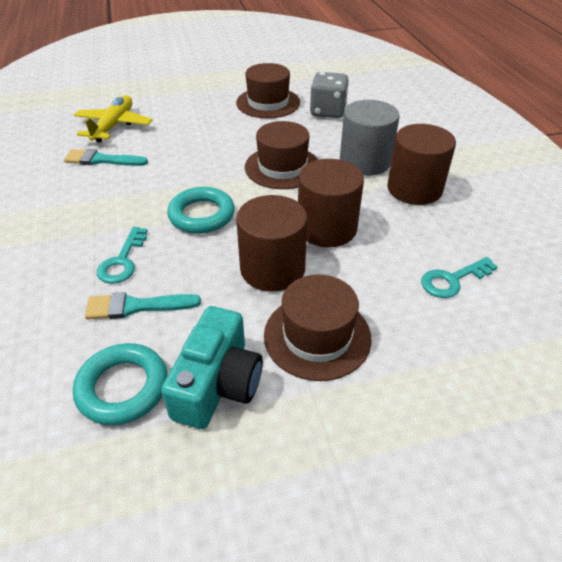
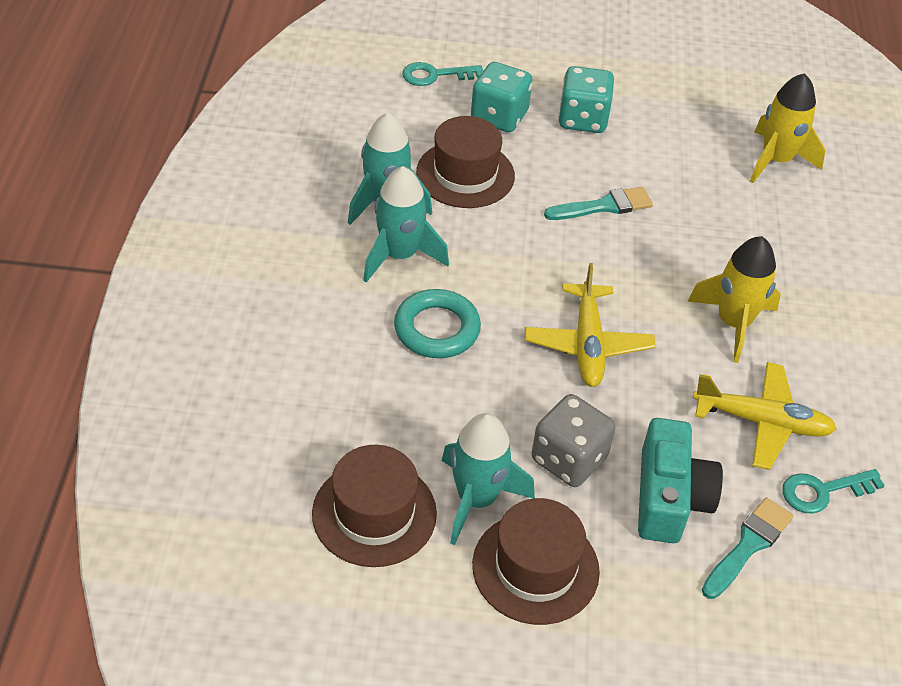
brown cylinder: [236,195,308,292] [298,159,364,247] [387,124,456,205] = 3 -> none = 0
grey cylinder: [340,100,400,176] = 1 -> none = 0
turquoise dice: none = 0 -> [471,62,532,132] [558,66,614,133] = 2
turquoise ring: [73,343,167,425] [167,187,235,234] = 2 -> [394,289,481,358] = 1
turquoise rocket: none = 0 -> [348,113,432,225] [363,166,449,283] [441,413,535,545] = 3
yellow plane: [74,95,152,143] = 1 -> [525,263,655,387] [693,362,837,470] = 2
yellow rocket: none = 0 -> [687,236,781,363] [750,73,825,183] = 2

